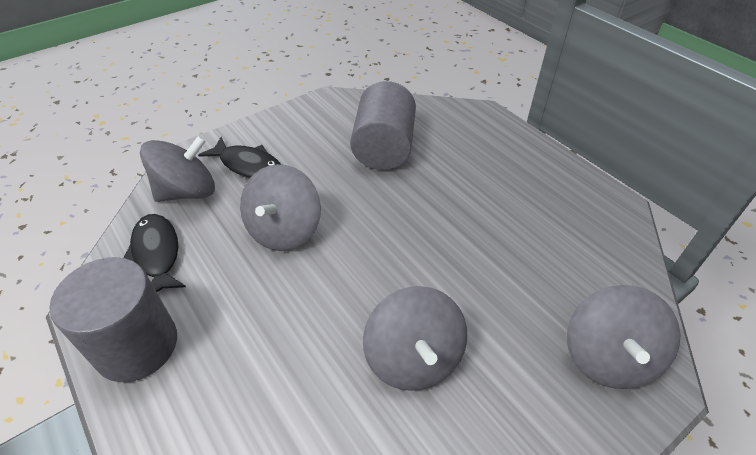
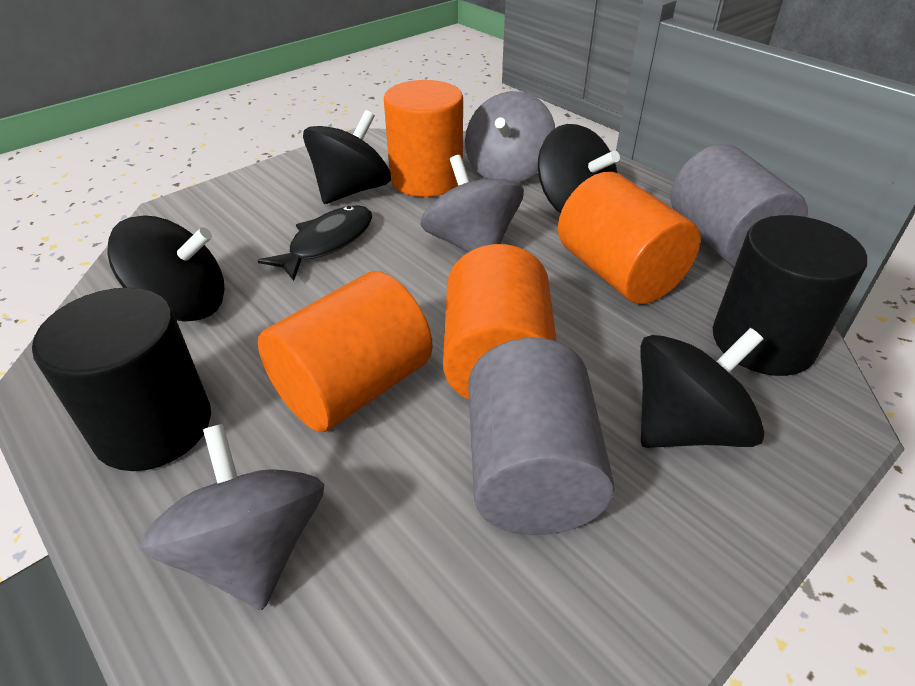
black cylinder: none = 0 -> [32,288,211,471] [713,215,867,376] = 2
black fish: [123,214,186,292] [198,137,281,178] = 2 -> [257,205,372,281] = 1
black spinning top: none = 0 -> [107,215,224,322] [303,110,391,204] [538,124,620,214] [640,328,765,448] = 4
grey spinning top: [140,135,215,202] [240,164,321,251] [363,286,467,391] [567,285,681,389] = 4 -> [139,424,324,610] [420,155,524,253] [465,91,555,183] = 3
orange cylinder: none = 0 -> [258,271,432,432] [384,80,463,197] [443,244,557,400] [558,172,701,304] = 4

